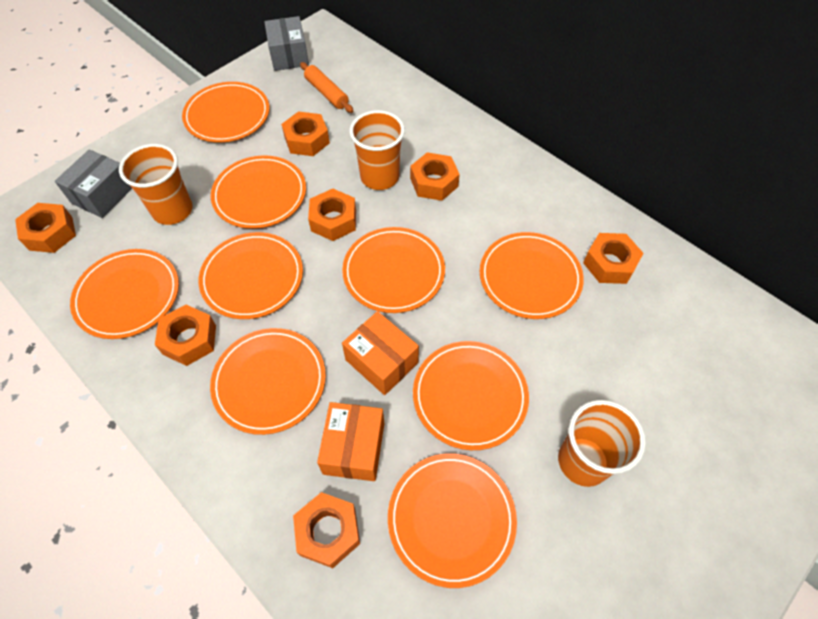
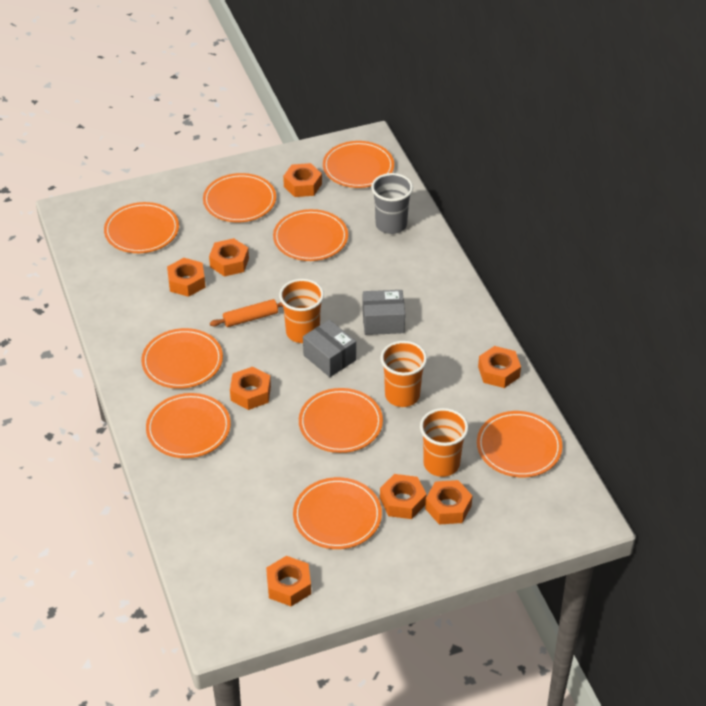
grey cup: none = 0 -> [371,173,413,234] = 1
orange box: [317,402,384,481] [342,311,419,395] = 2 -> none = 0
orange nut: [15,203,76,253] [155,305,216,366] [281,111,330,156] [293,492,360,568] [308,189,356,241] [410,152,460,201] [583,233,643,284] = 7 -> [167,258,206,297] [209,238,249,277] [230,367,271,410] [266,556,311,606] [283,163,322,197] [380,474,426,519] [425,480,473,524] [478,346,521,388] = 8

